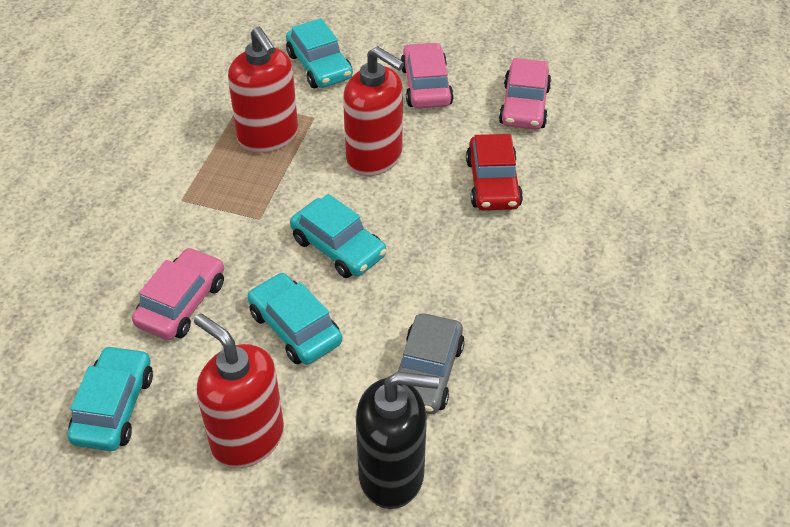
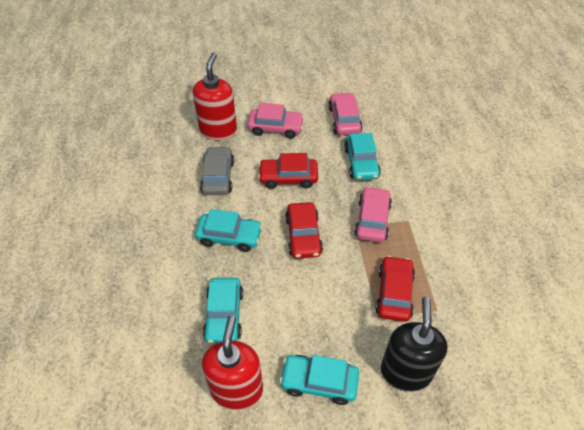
red car: [466,134,523,210] = 1 -> [258,153,318,189] [285,202,323,259] [375,256,415,322] = 3
red soap dispenser: [194,313,284,469] [228,27,298,153] [343,46,404,176] = 3 -> [193,52,237,140] [202,315,263,410] = 2

